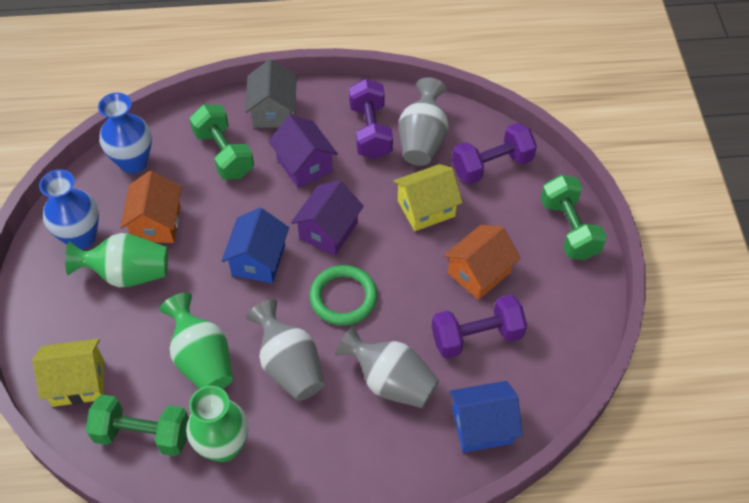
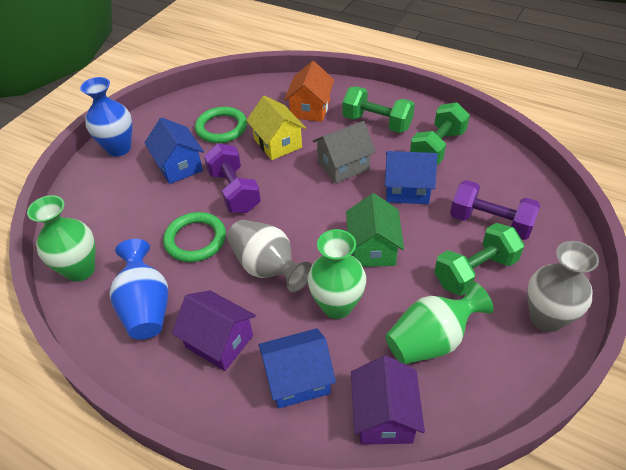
blue house: [222,208,289,283] [450,381,522,453] = 2 -> [144,118,204,184] [259,328,336,409] [385,151,438,204] = 3
green house: none = 0 -> [346,193,404,267] = 1
green ring: [309,265,377,325] = 1 -> [163,212,226,262] [195,107,247,143] = 2
grey vase: [246,299,324,401] [335,325,439,408] [399,77,448,166] = 3 -> [227,220,312,292] [527,241,599,332] = 2
orange house: [120,171,182,243] [443,225,520,300] = 2 -> [284,61,334,122] = 1
purple dumbbell: [349,79,393,159] [432,294,527,359] [452,123,537,184] = 3 -> [204,144,261,213] [450,180,540,240] = 2
yellow house: [32,338,104,407] [393,164,463,231] = 2 -> [246,95,306,160] = 1

